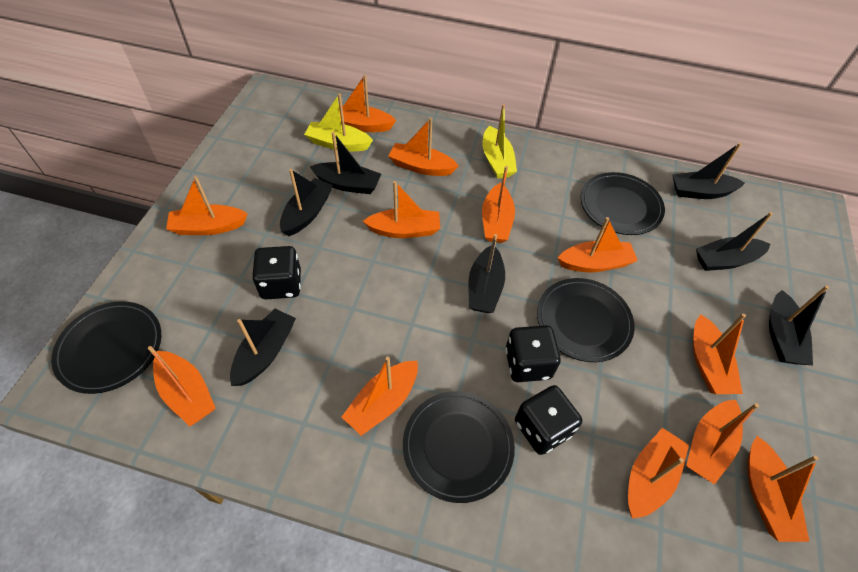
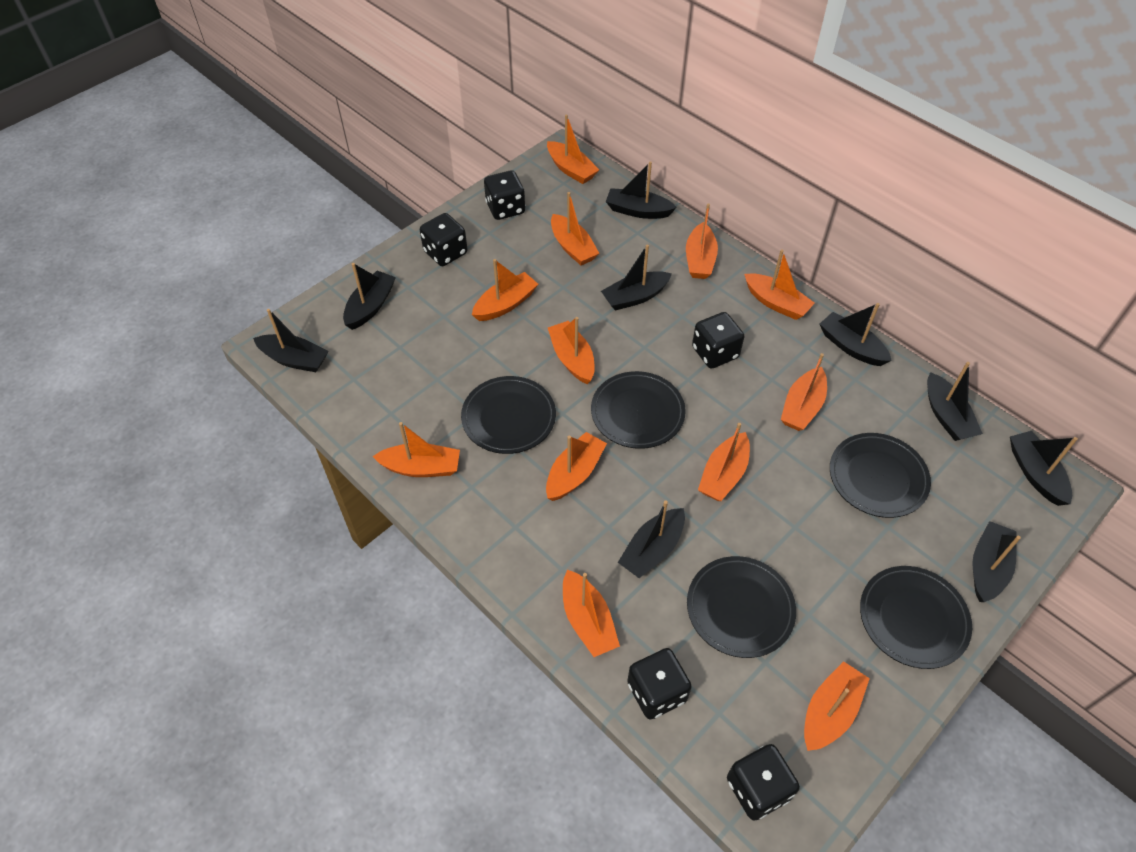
black boat: [230,309,296,386] [280,169,333,236] [310,132,381,194] [469,234,505,313] [672,143,745,199] [696,212,773,271] [769,285,829,365] = 7 -> [253,309,328,372] [343,263,396,330] [601,245,672,311] [606,161,677,219] [618,501,685,578] [820,303,892,366] [927,362,983,441] [972,521,1021,602] [1010,431,1078,506] = 9
black dice: [252,246,301,299] [505,325,561,382] [515,385,582,455] = 3 -> [420,213,467,266] [484,170,525,220] [627,648,692,720] [692,312,744,369] [727,744,800,821] = 5
black plate: [51,301,161,394] [403,391,515,503] [537,278,635,362] [581,172,665,235] = 4 -> [461,376,556,454] [591,371,686,449] [687,556,796,658] [830,433,931,518] [860,566,972,669] = 5
yellow boat: [304,93,373,151] [482,104,517,179] = 2 -> none = 0

